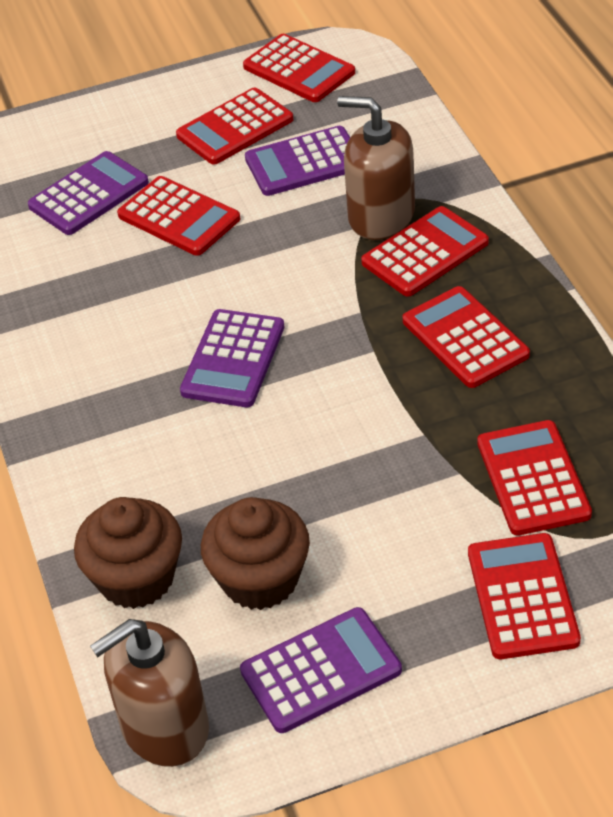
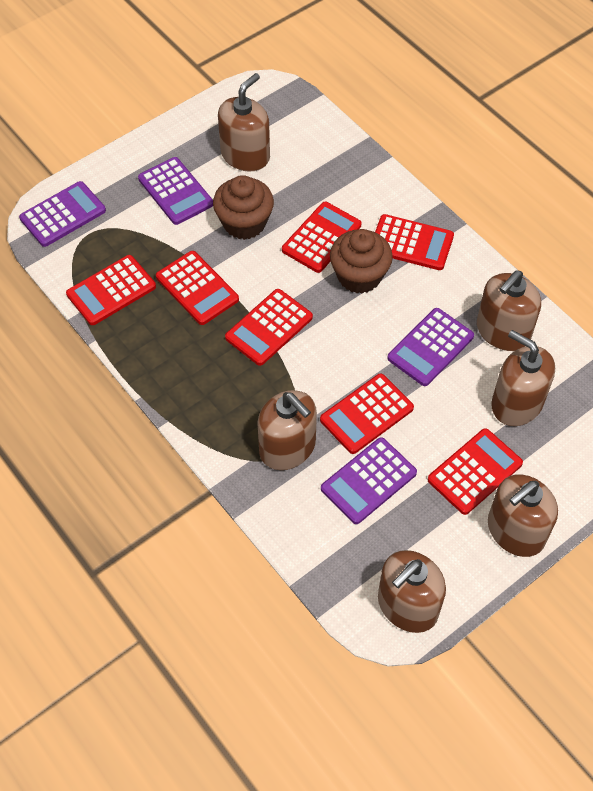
brown soap dispenser: [90,619,209,767] [337,96,415,240] = 2 -> [218,73,270,171] [257,390,317,470] [378,550,446,633] [477,270,541,351] [488,474,558,557] [491,330,555,426] = 6

